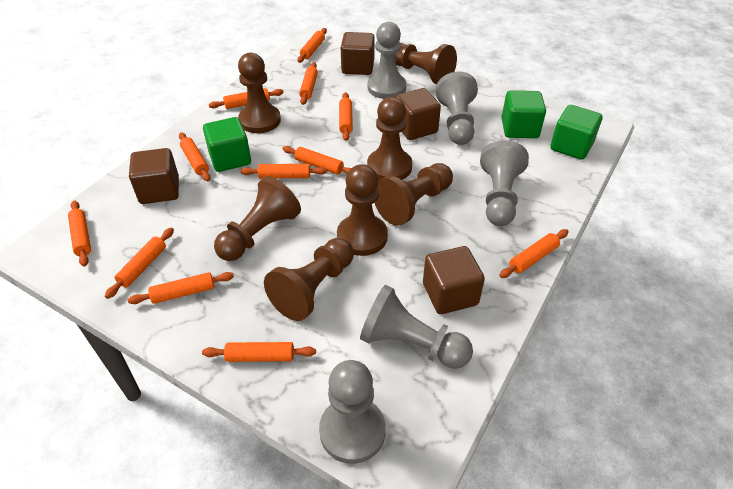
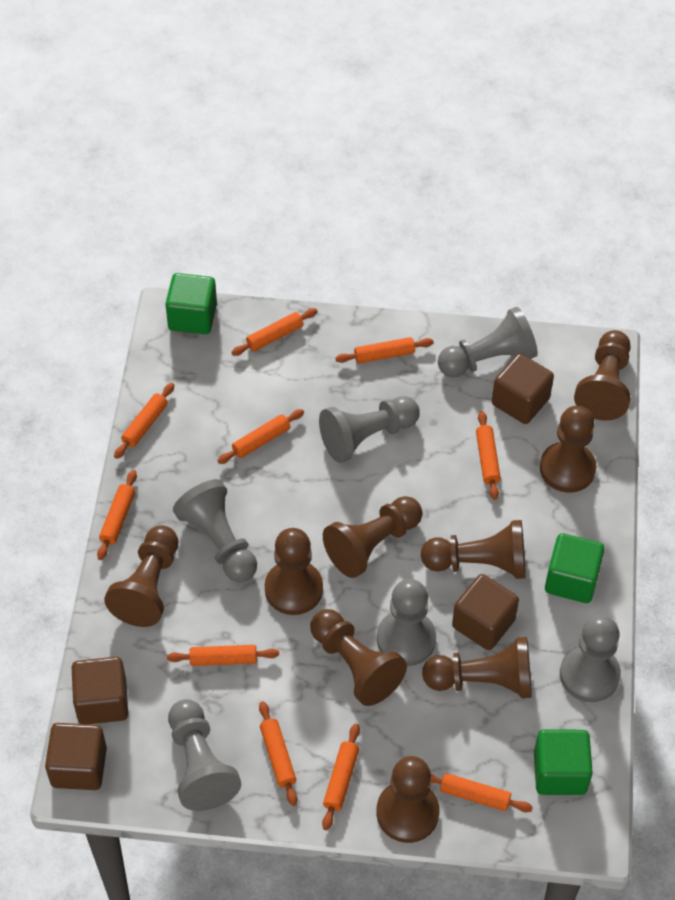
brown pawn: [214,176,301,261] [238,53,281,133] [264,238,354,321] [337,164,388,256] [367,97,412,180] [374,163,453,226] [395,43,457,84] = 7 -> [104,525,178,627] [265,528,323,615] [310,609,407,706] [323,496,423,578] [377,756,440,843] [421,520,526,579] [422,637,532,698] [540,406,596,492] [574,330,631,421] = 9
grey pawn: [319,360,386,464] [360,285,473,369] [368,22,407,99] [436,72,478,145] [480,140,529,226] = 5 -> [168,699,241,811] [173,479,257,582] [319,396,420,463] [377,579,436,666] [438,307,538,378] [560,615,621,702] = 6
orange rolling pin: [68,201,91,267] [105,228,174,299] [128,272,234,304] [179,132,211,181] [202,342,316,362] [209,88,284,109] [241,164,327,178] [283,146,351,175] [297,28,327,63] [299,62,318,105] [339,92,353,141] [499,229,569,278] = 12 -> [97,470,137,560] [114,383,174,459] [167,645,279,666] [217,409,304,464] [231,308,318,356] [259,701,297,806] [322,723,360,830] [335,337,434,364] [431,773,533,812] [476,411,501,500] = 10

